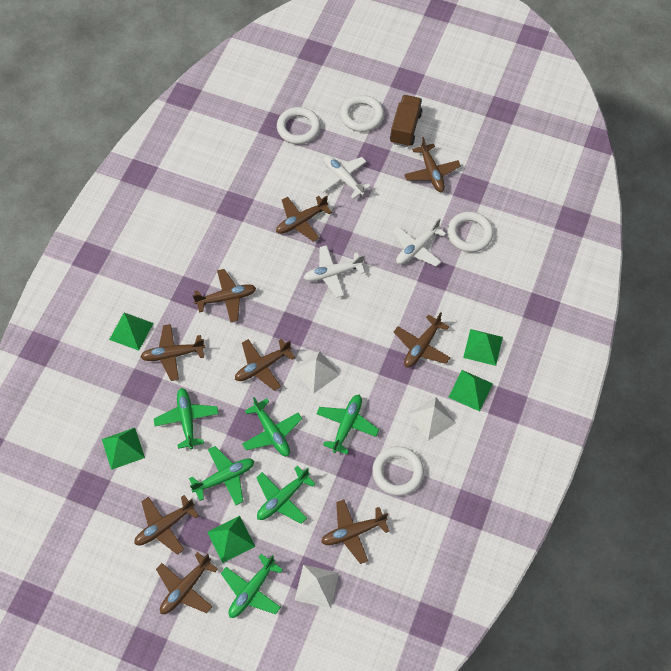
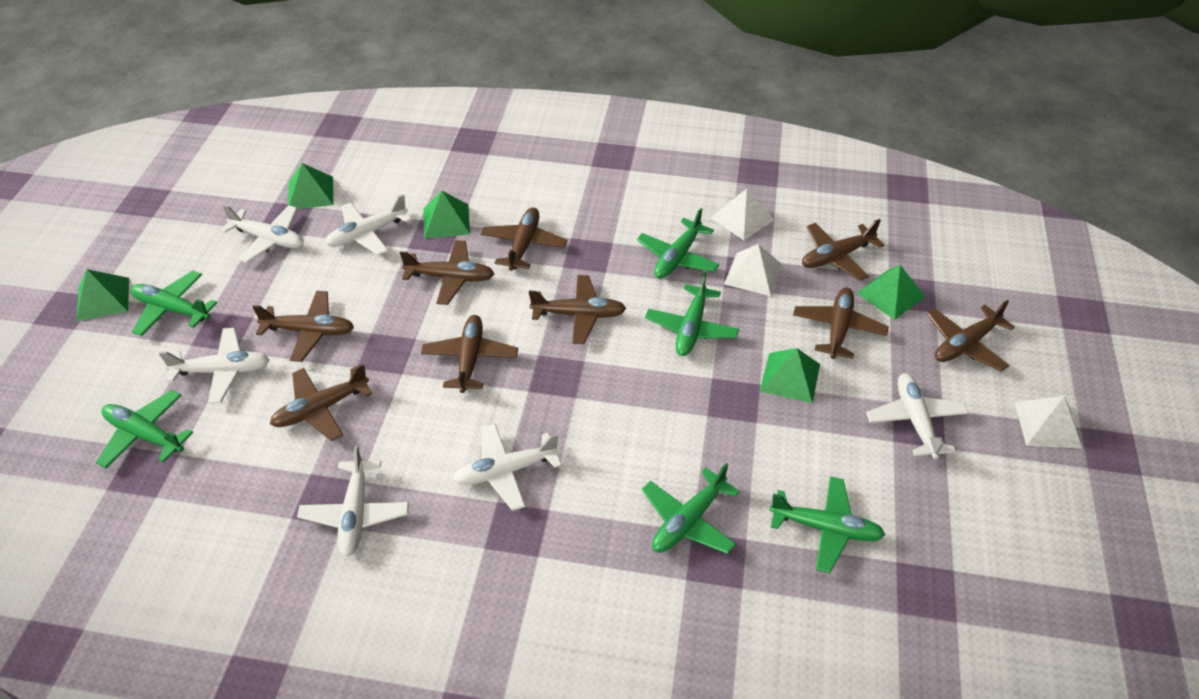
brown truck: [390,95,423,147] = 1 -> none = 0
white plane: [304,245,365,298] [318,156,371,199] [393,218,446,266] = 3 -> [159,328,270,404] [220,205,304,263] [297,445,409,557] [325,194,411,255] [453,424,562,511] [866,373,969,459] = 6
white ring: [277,107,321,144] [340,95,384,132] [372,446,424,496] [447,211,493,252] = 4 -> none = 0

